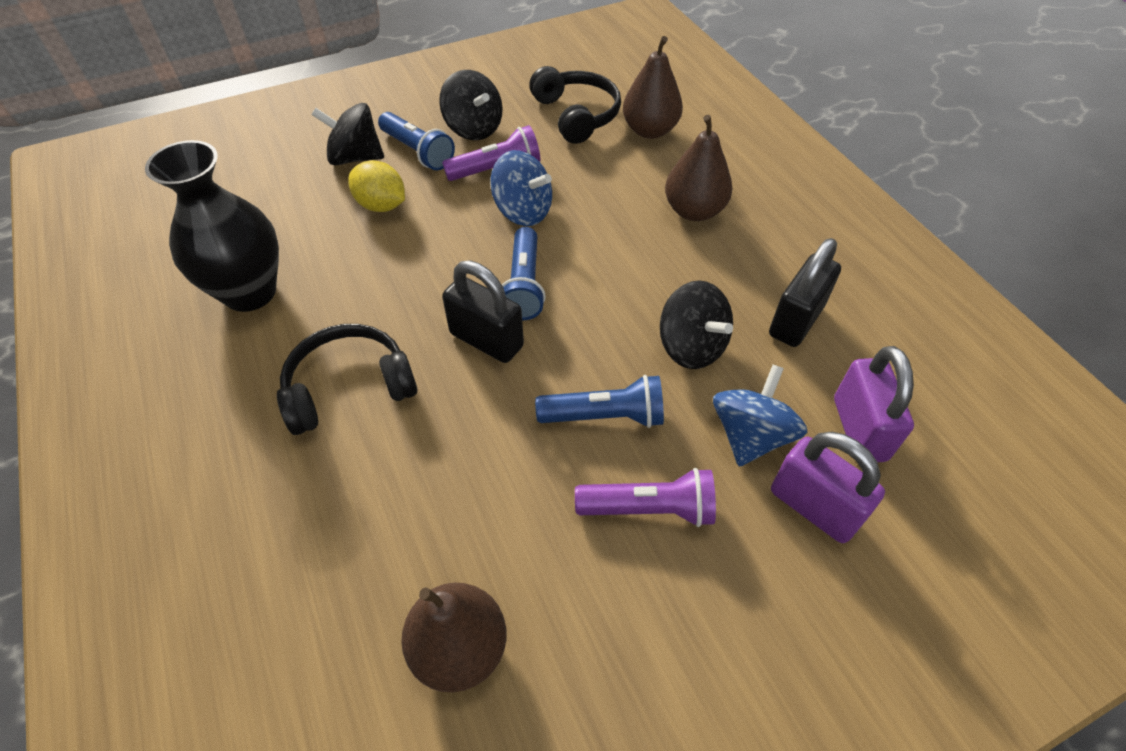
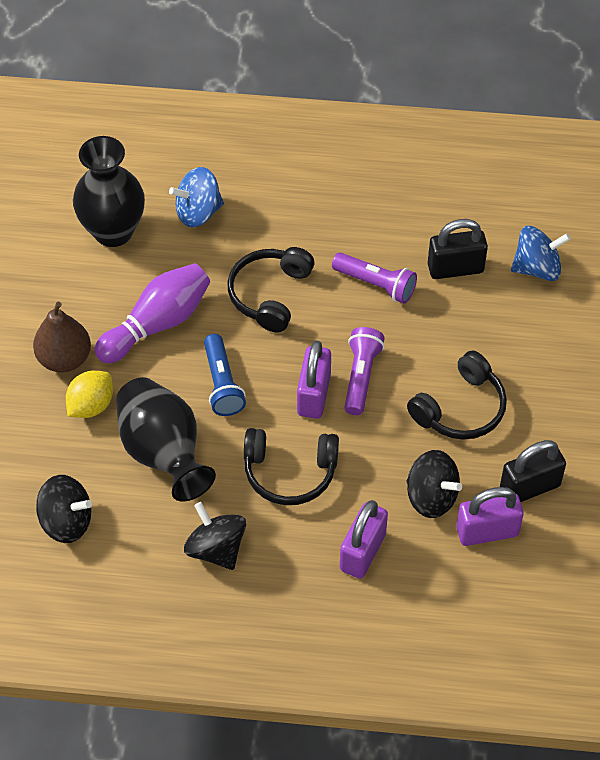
black headphones: [277,324,417,435] [529,66,621,144] = 2 -> [228,247,315,333] [244,428,339,505] [407,350,507,440] = 3
black vase: [145,140,279,312] = 1 -> [73,136,145,247] [116,377,216,502] = 2
blue flashlight: [378,112,455,170] [502,227,546,321] [535,375,664,428] = 3 -> [204,334,246,416] = 1
brown pear: [401,583,506,692] [623,36,683,139] [665,115,732,221] = 3 -> [33,302,91,372] = 1
purple bowling pin: none = 0 -> [95,263,210,363] = 1
purple padlock: [771,432,885,543] [834,346,914,462] = 2 -> [297,341,331,419] [340,500,388,579] [456,487,524,546] = 3

